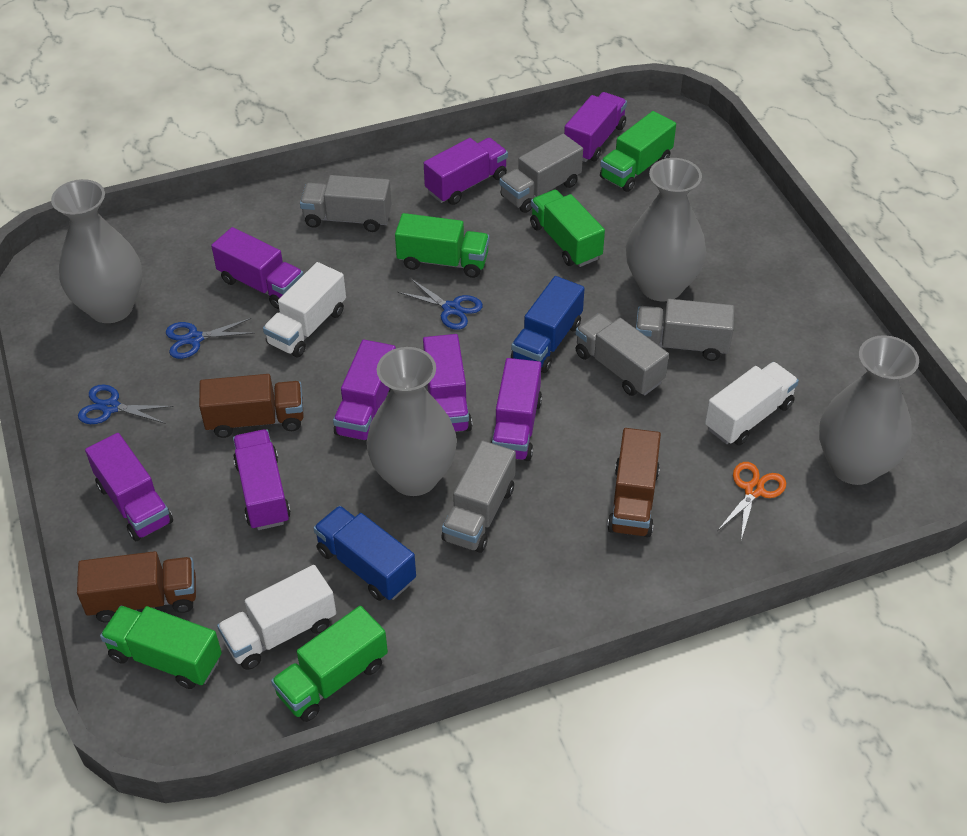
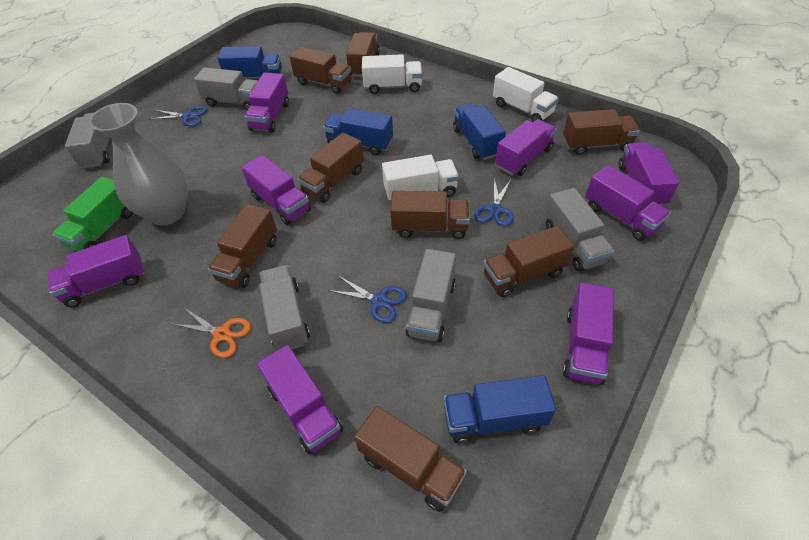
blue truck: [313,506,416,601] [511,276,585,373] = 2 -> [217,46,282,79] [323,108,393,155] [444,375,556,443] [453,103,506,160] = 4
brown truck: [77,551,196,623] [199,374,304,438] [607,428,661,537] = 3 -> [208,204,277,288] [290,46,351,94] [297,132,364,203] [346,32,380,77] [354,406,467,512] [390,191,470,239] [483,226,575,297] [563,109,640,155] = 8
green truck: [100,606,222,689] [271,606,388,722] [395,213,489,278] [530,190,605,267] [600,111,676,192] = 5 -> [52,177,133,251] = 1
grey vase: [51,179,142,323] [366,347,457,496] [626,158,706,301] [819,335,919,485] = 4 -> [89,103,187,226] = 1

